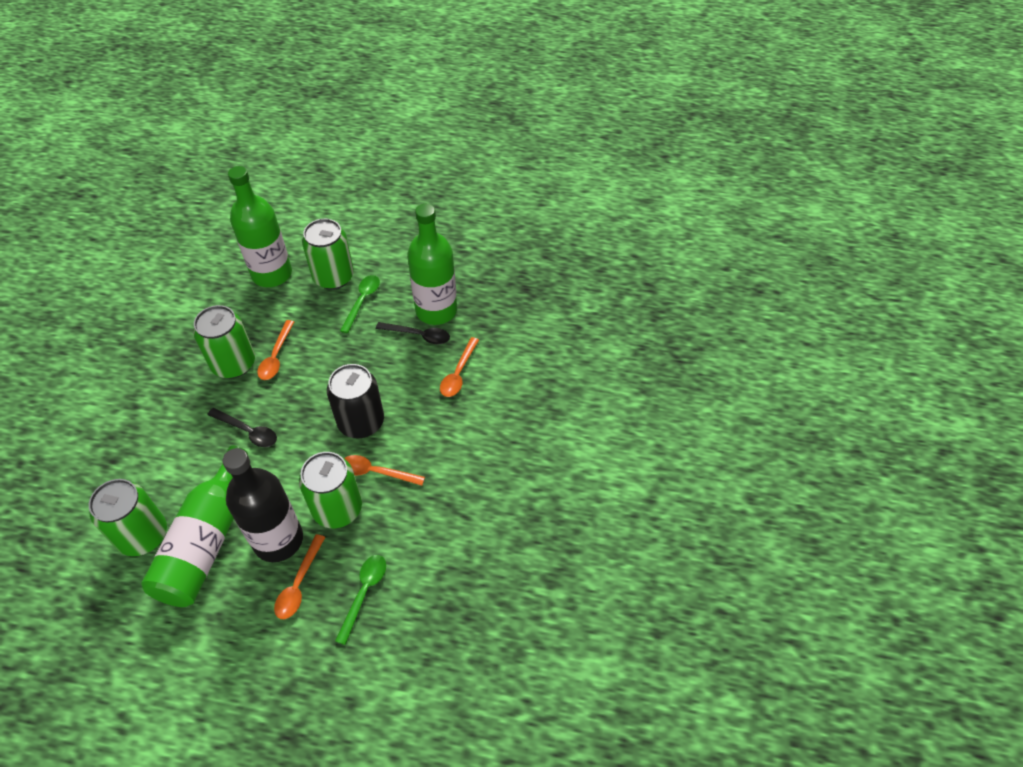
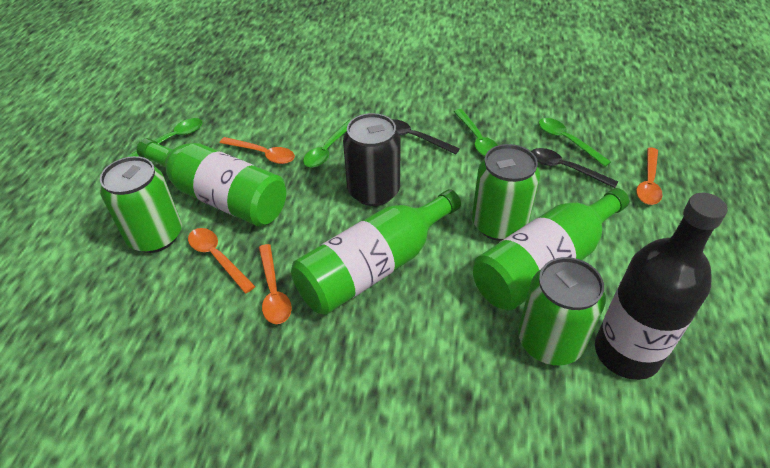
green can: [89,479,167,556] [193,305,255,378] [299,452,362,528] [302,219,354,290] = 4 -> [100,156,182,253] [472,144,540,241] [518,257,606,365] = 3
green spoon: [335,555,386,645] [340,275,380,333] = 2 -> [125,118,203,158] [303,120,351,168] [454,109,498,156] [539,118,611,167] = 4

